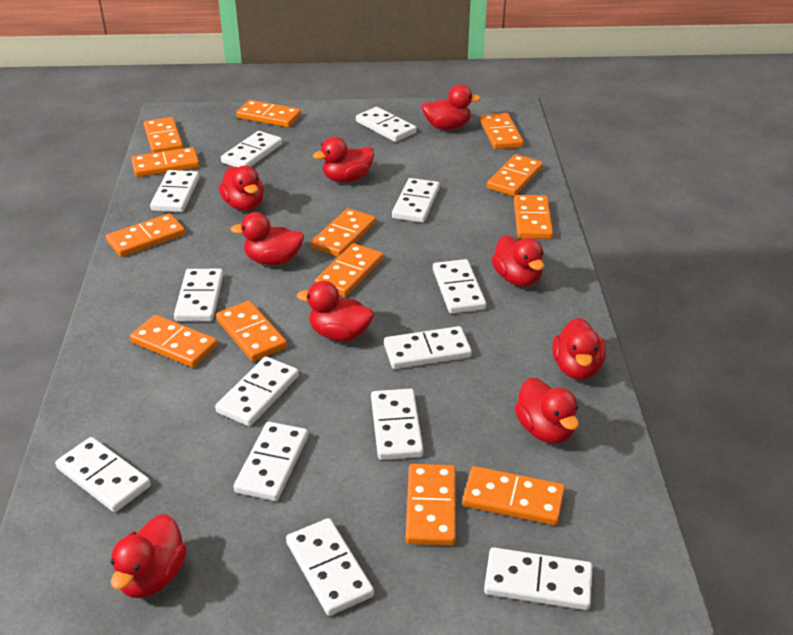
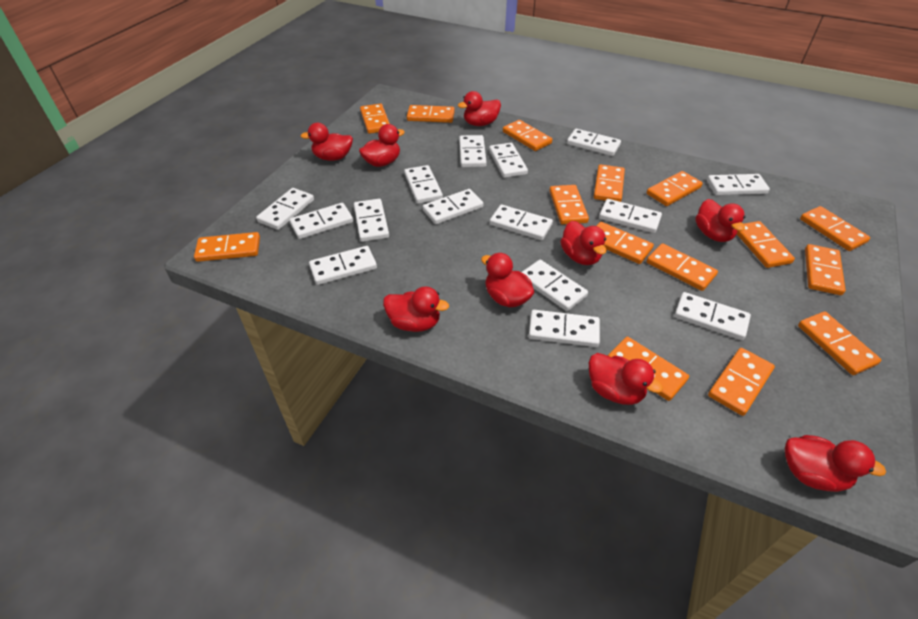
orange domino: [106,213,185,257] [130,315,218,368] [131,147,200,177] [144,117,183,153] [216,301,287,362] [236,100,301,127] [311,208,376,257] [315,243,383,297] [406,464,456,546] [462,466,565,525] [480,113,524,149] [487,154,543,196] [514,195,553,239] = 13 -> [194,232,260,262] [360,104,390,134] [407,105,455,123] [503,120,552,151] [549,185,589,225] [594,164,625,202] [597,222,654,264] [608,337,689,401] [647,171,703,206] [647,243,718,291] [708,348,775,416] [737,221,795,268] [798,312,881,375] [800,206,870,251] [805,244,846,295] = 15
white domino: [55,437,151,512] [150,170,199,212] [174,269,223,321] [215,356,299,426] [221,131,282,167] [233,422,308,501] [286,518,374,616] [356,107,417,142] [371,389,424,460] [384,326,472,369] [392,178,440,223] [433,259,486,314] [484,547,593,610] = 13 -> [256,188,314,230] [290,203,353,239] [309,246,377,285] [354,199,389,242] [404,165,443,204] [423,189,483,224] [459,135,487,167] [489,143,528,178] [490,205,553,240] [522,260,588,311] [529,310,600,347] [567,129,621,156] [599,199,662,233] [674,292,751,340] [707,174,770,195] = 15

